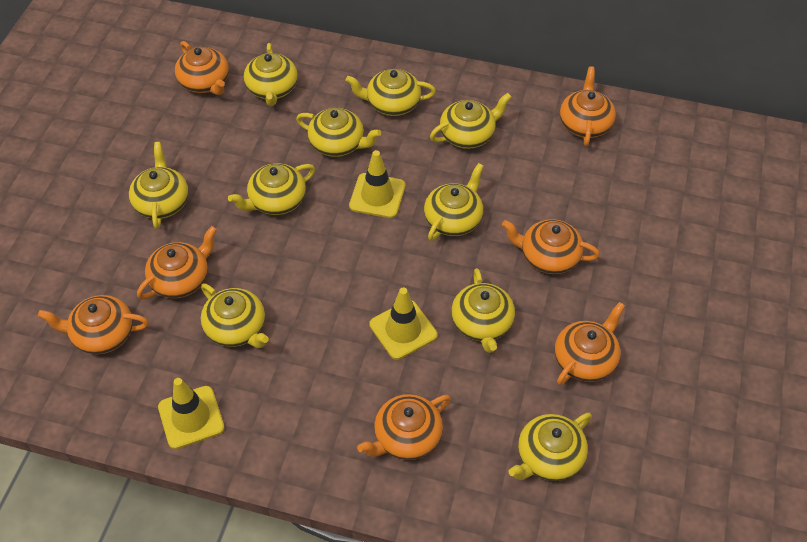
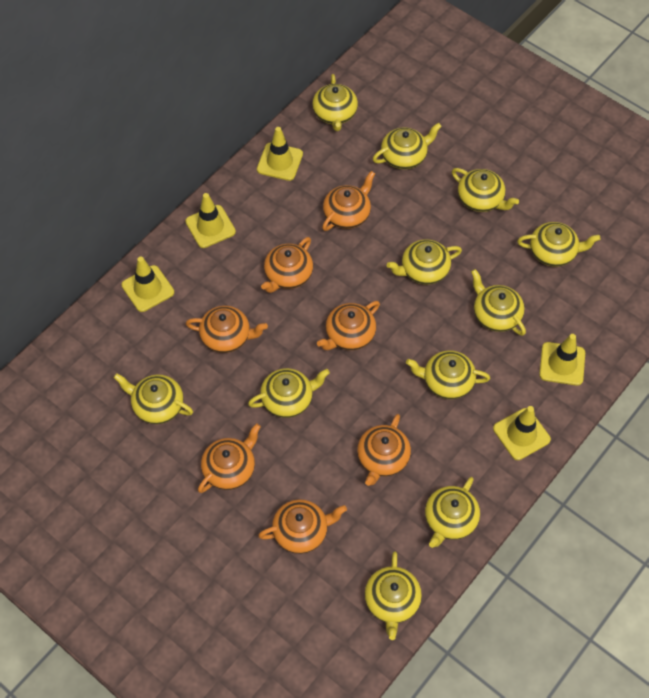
yellow teapot: [129,142,189,229] [201,284,269,348] [228,163,315,215] [244,43,298,106] [296,108,381,157] [345,69,436,116] [424,163,483,241] [430,93,512,149] [451,268,515,353] [508,412,592,481] = 10 -> [113,373,193,424] [248,368,330,418] [312,74,358,131] [365,552,422,640] [372,123,442,169] [387,239,462,285] [406,350,490,399] [425,477,480,548] [452,168,519,212] [471,269,526,336] [517,222,601,267] = 11
yellow traffic cone: [158,378,225,449] [349,150,406,218] [369,288,437,360] = 3 -> [121,257,174,312] [185,193,236,248] [257,127,303,181] [493,406,551,460] [539,334,585,386] = 5

